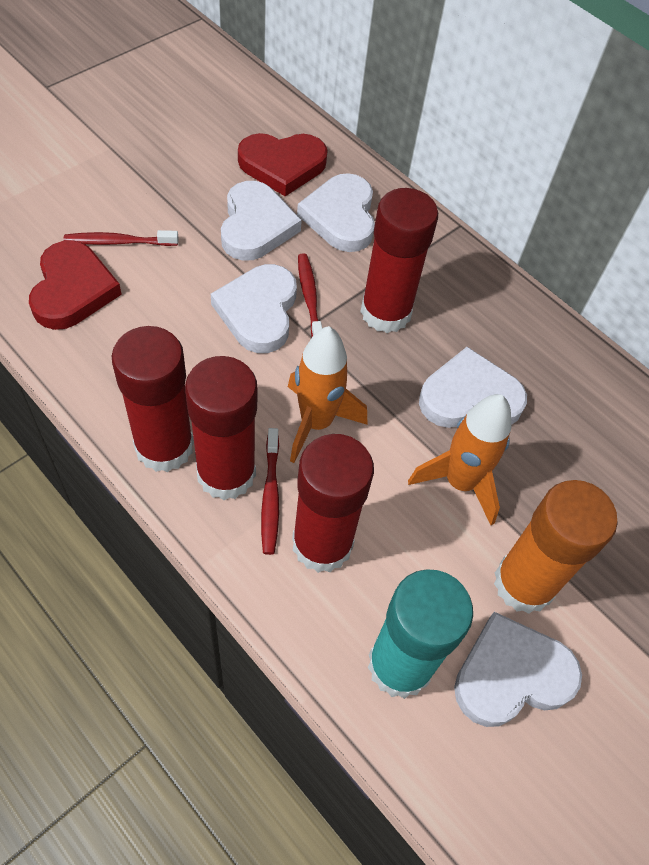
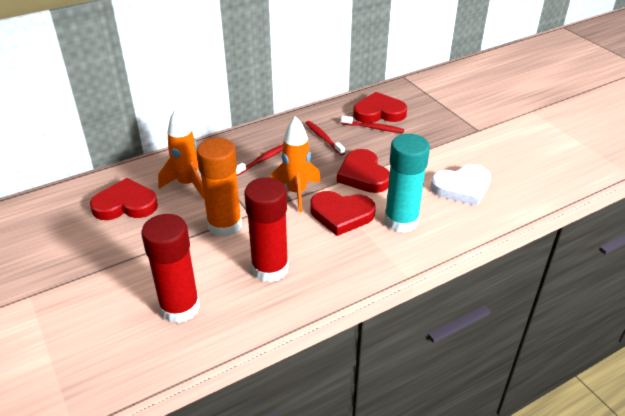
red glue stick: [112,326,194,472] [185,356,257,500] [292,434,374,573] [360,188,438,333] = 4 -> [141,214,200,323] [244,177,289,282] = 2
red heart: [29,240,122,330] [238,133,328,196] = 2 -> [90,178,158,220] [310,191,376,236] [337,149,390,193] [353,92,407,123] = 4
white heart: [211,264,297,353] [221,181,302,261] [297,173,375,252] [419,347,527,428] [454,612,582,727] = 5 -> [430,164,491,206] = 1

